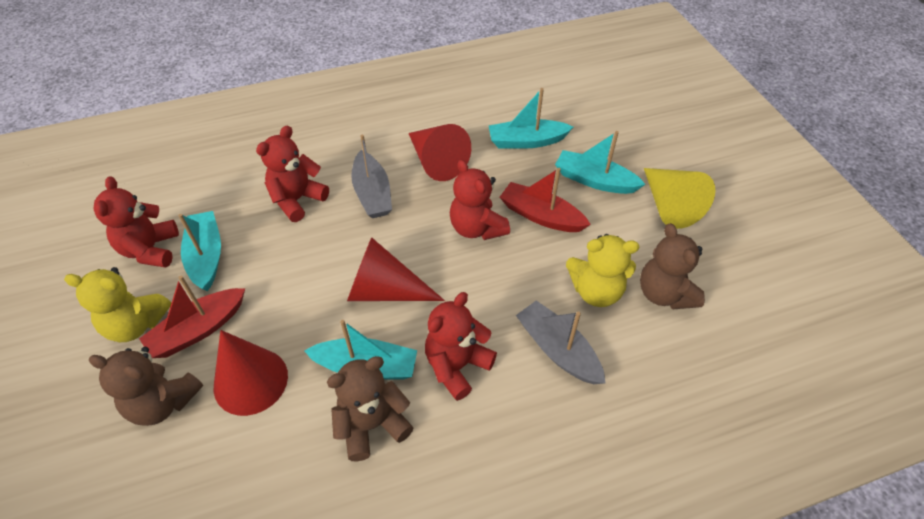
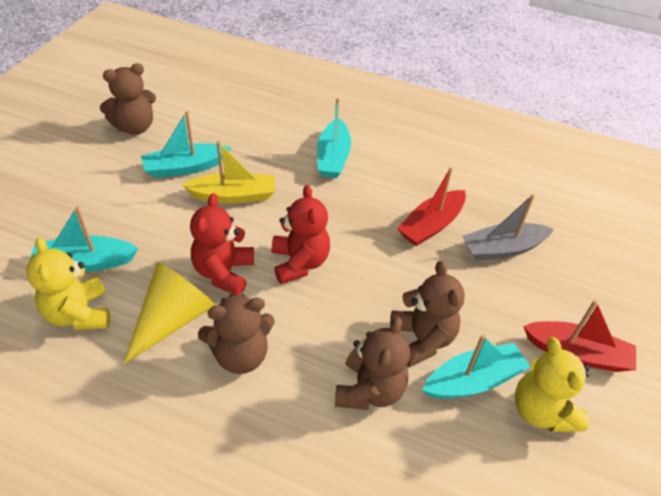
brown teddy bear: [89,347,203,426] [327,356,414,461] [640,223,705,309] = 3 -> [100,63,156,135] [198,294,275,374] [335,317,410,410] [390,261,465,367] = 4
grey boat: [351,135,392,218] [516,300,605,384] = 2 -> [462,194,554,261] = 1
red cone: [214,330,288,416] [347,237,445,301] [408,124,471,181] = 3 -> none = 0
red teddy bear: [94,176,179,268] [256,125,329,222] [425,292,497,401] [450,159,510,240] = 4 -> [190,193,254,295] [272,185,330,284] = 2
yellow boat: none = 0 -> [182,141,275,204] = 1

